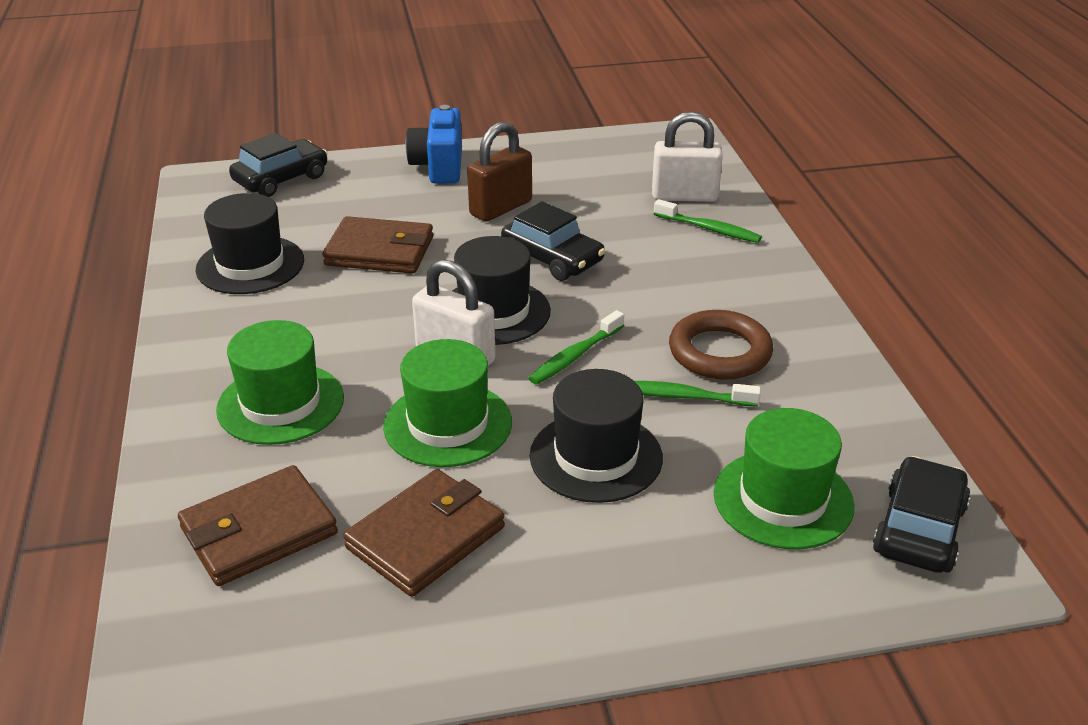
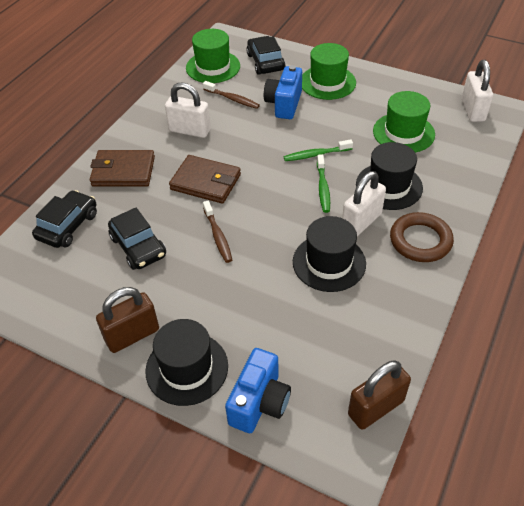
blue camera: [405,105,462,183] = 1 -> [225,348,291,433] [264,65,302,119] = 2
brown padlock: [467,121,532,222] = 1 -> [96,287,159,353] [348,360,411,430] = 2
brown toothbrush: none = 0 -> [203,81,260,109] [203,201,232,263] = 2
brown wallet: [178,465,338,586] [322,216,433,274] [343,469,505,597] = 3 -> [90,150,155,187] [169,155,241,204] = 2
green toothbrush: [529,310,624,385] [635,381,761,407] [654,199,762,243] = 3 -> [284,140,353,161] [317,154,330,213] = 2
white padlock: [412,260,496,366] [652,111,723,202] = 2 -> [165,83,211,138] [342,171,386,236] [462,60,493,122] = 3

